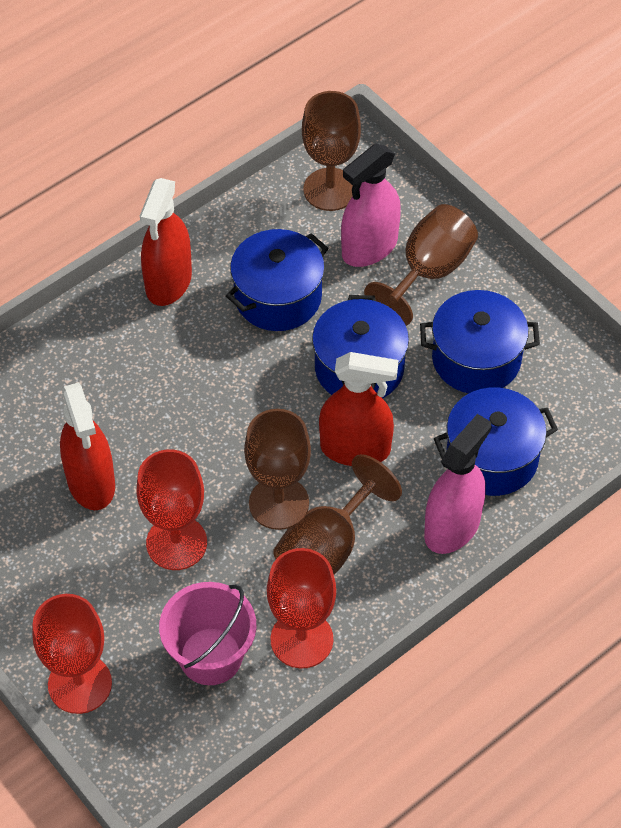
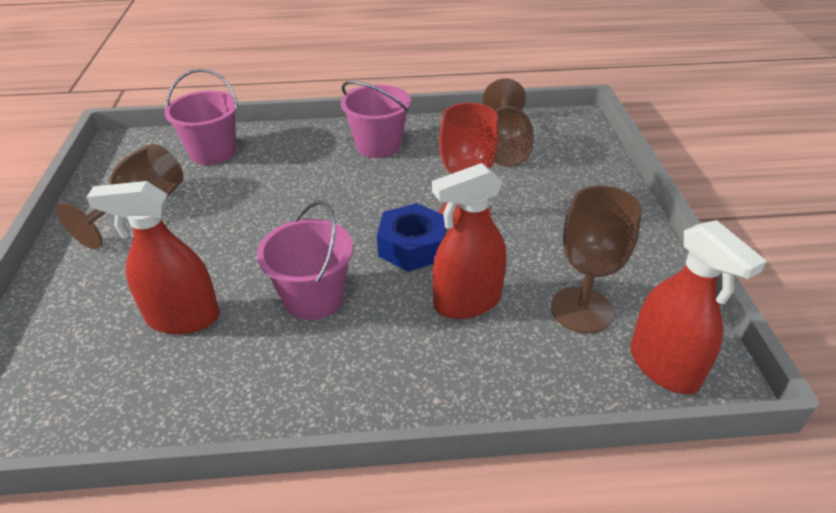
blue nut: none = 0 -> [377,203,446,271] = 1
blue pot: [226,229,328,331] [312,295,409,399] [420,290,540,393] [434,387,558,496] = 4 -> none = 0
brown goblet: [244,409,311,530] [273,454,402,574] [302,91,361,211] [364,204,478,326] = 4 -> [56,144,184,249] [483,79,534,167] [551,185,642,333] = 3
pink bucket: [159,582,256,685] = 1 -> [164,69,238,165] [257,201,353,320] [341,81,411,158] = 3
pink spray bottle: [341,144,401,267] [424,414,491,554] = 2 -> none = 0
red goblet: [32,594,112,714] [136,449,207,570] [267,548,336,669] = 3 -> [439,102,499,224] = 1

